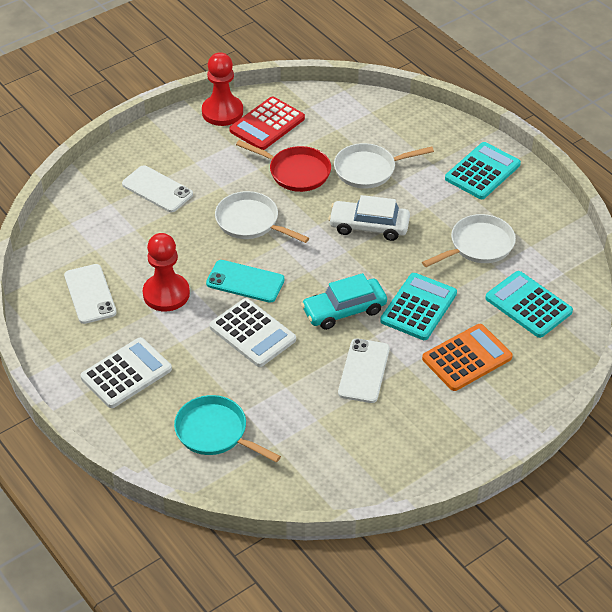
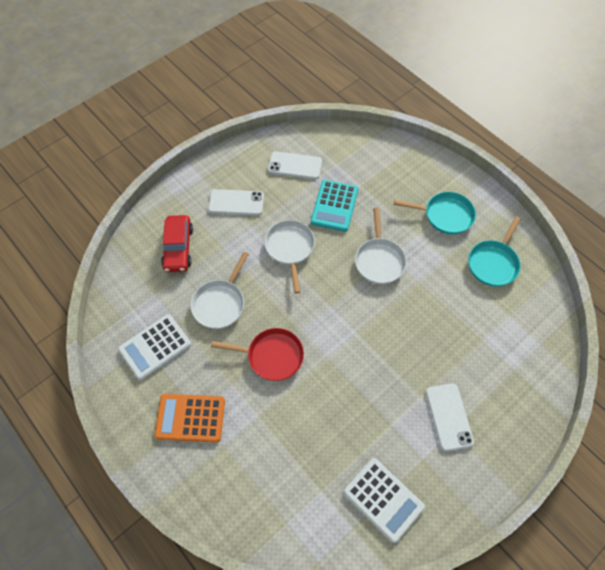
red calculator: [229,96,305,150] = 1 -> none = 0
red car: none = 0 -> [161,215,193,272] = 1
red pawn: [143,233,190,311] [202,52,243,126] = 2 -> none = 0
turquoise calculator: [380,273,457,340] [445,142,521,199] [485,271,573,338] = 3 -> [311,180,358,232] = 1
turquoise car: [301,273,387,330] = 1 -> none = 0
turquoise pan: [174,395,281,463] = 1 -> [394,192,476,235] [468,216,521,287] = 2
turquoise phone: [206,260,285,303] = 1 -> none = 0
white car: [328,195,410,241] = 1 -> none = 0

